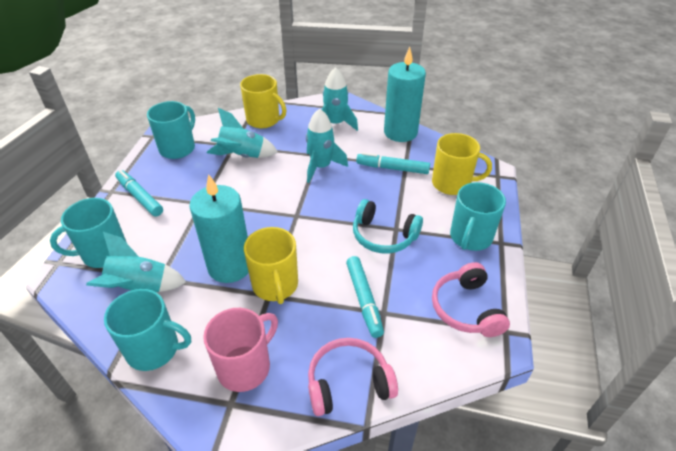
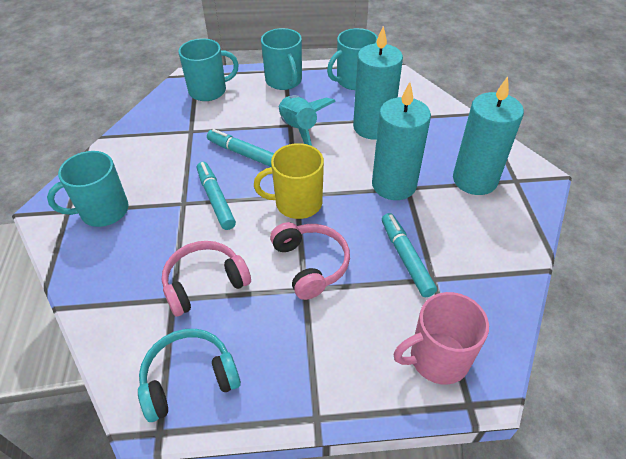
turquoise candle: [190,174,249,283] [384,47,426,142] = 2 -> [353,26,403,140] [372,82,431,200] [453,76,524,195] = 3
turquoise rocket: [86,232,186,292] [207,108,278,158] [306,108,348,183] [321,67,358,131] = 4 -> [279,95,336,146] = 1
yellow mug: [240,74,286,128] [244,227,298,304] [432,133,492,195] = 3 -> [254,143,324,219] = 1

